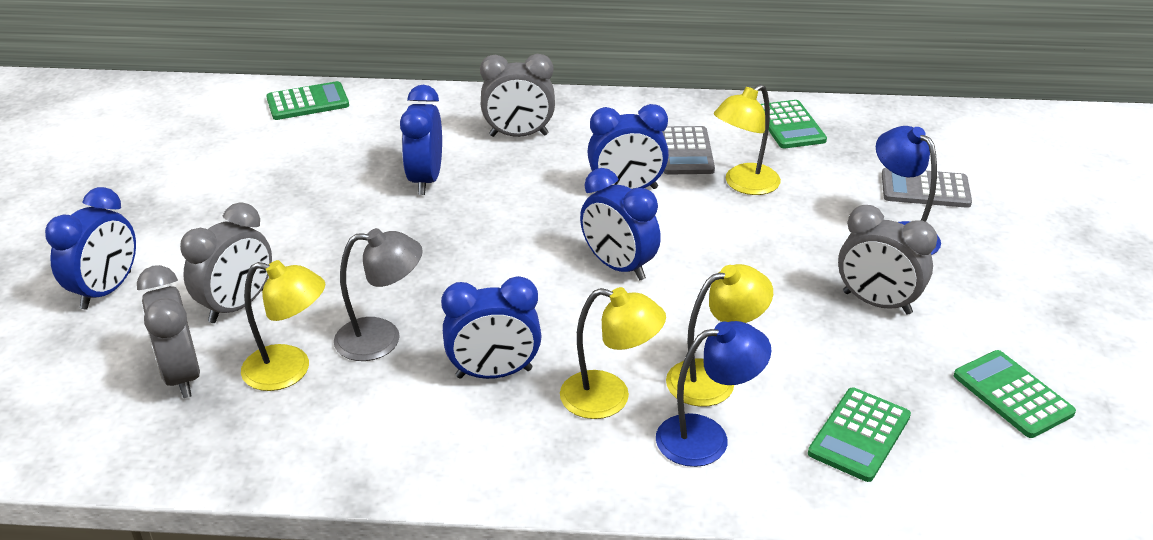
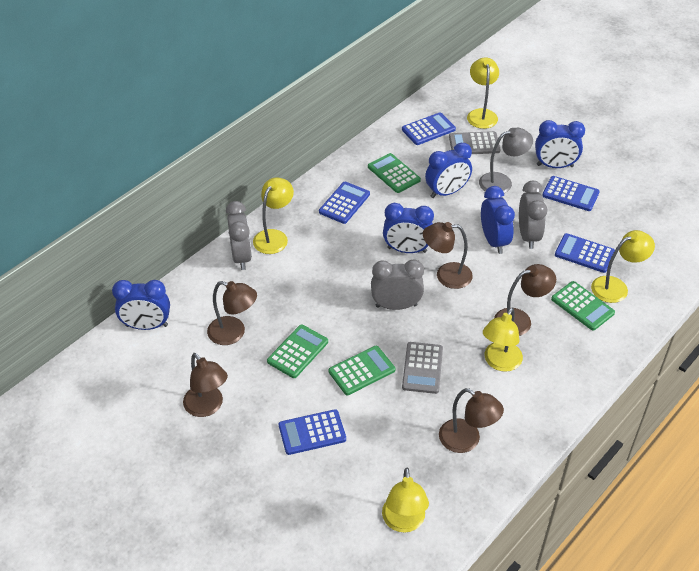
blue calculator: none = 0 -> [279,409,346,455] [319,182,370,224] [402,112,456,145] [542,176,600,211] [555,233,615,273] = 5
blue lamp: [656,321,772,467] [876,126,941,255] = 2 -> none = 0
brown lamp: none = 0 -> [183,353,228,417] [207,281,257,345] [423,222,473,289] [439,388,504,453] [494,264,556,336] = 5
grey clock: [137,265,200,398] [180,202,272,323] [480,54,555,137] [838,205,937,315] = 4 -> [226,201,252,270] [371,260,424,310] [519,181,547,249] = 3
yellow lamp: [241,260,325,391] [560,287,666,419] [666,264,773,407] [714,84,781,195] = 4 -> [253,178,294,254] [382,468,429,533] [467,57,499,129] [483,308,523,372] [591,230,655,303] = 5

